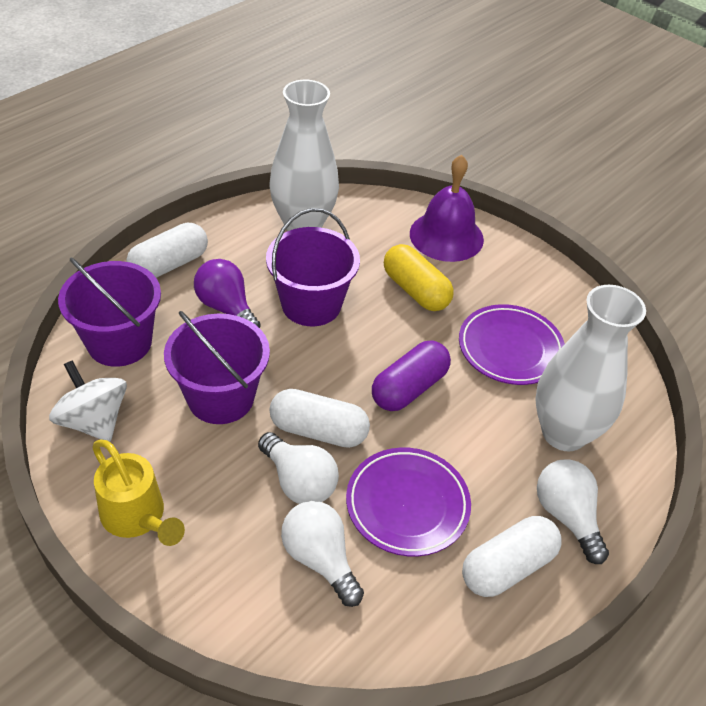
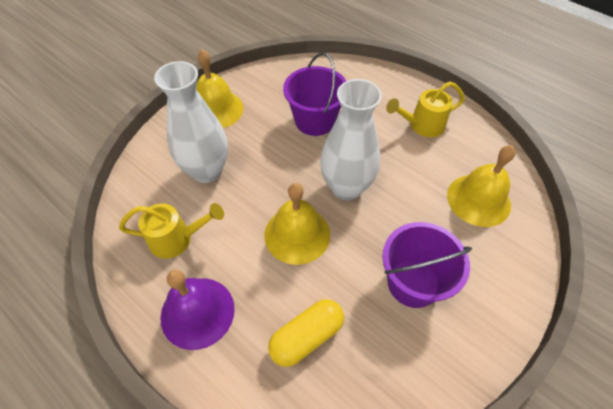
purple bucket: [58,258,161,367] [164,311,270,424] [266,208,360,326] = 3 -> [283,53,346,136] [382,222,472,308] = 2
purple capsule: [372,340,451,411] = 1 -> none = 0
purple light bulb: [194,259,261,328] = 1 -> none = 0
purple plate: [346,447,471,556] [459,304,565,385] = 2 -> none = 0
white capsule: [126,223,208,278] [269,389,370,448] [462,516,561,597] = 3 -> none = 0
white light bulb: [258,432,339,504] [281,501,364,607] [537,459,609,564] = 3 -> none = 0
white spinning top: [49,360,127,442] = 1 -> none = 0
yellow bell: none = 0 -> [196,50,243,128] [265,183,330,265] [447,145,516,227] = 3
yellow watering can: [92,439,185,546] = 1 -> [119,203,224,259] [386,82,465,137] = 2

